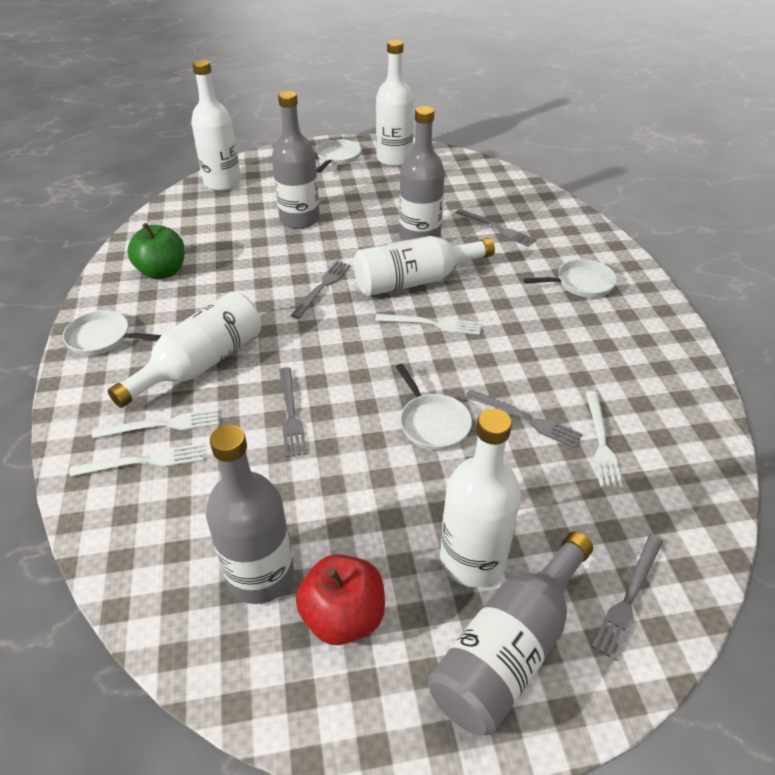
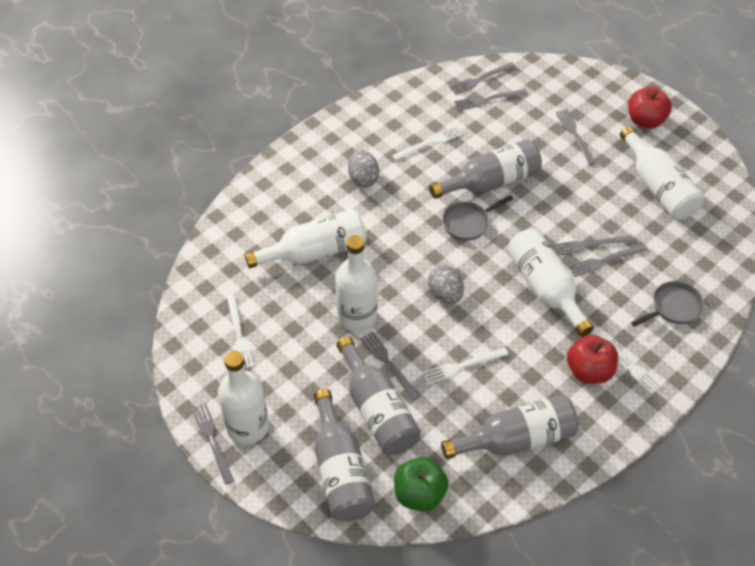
grey egg: none = 0 -> [348,150,379,188] [428,265,464,304] = 2
grey fork: [279,367,307,457] [290,261,351,319] [456,209,536,247] [465,390,583,448] [592,534,663,661] = 5 -> [191,403,234,484] [360,331,420,401] [449,62,516,95] [454,89,528,110] [551,235,634,255] [556,109,596,165] [568,244,648,277] = 7
grey pan: none = 0 -> [442,195,513,241] [631,281,704,327] = 2
red apple: [296,554,385,645] = 1 -> [567,335,618,384] [628,87,672,129] = 2
white pan: [63,310,161,355] [316,139,361,173] [396,364,472,450] [523,259,617,298] = 4 -> none = 0

